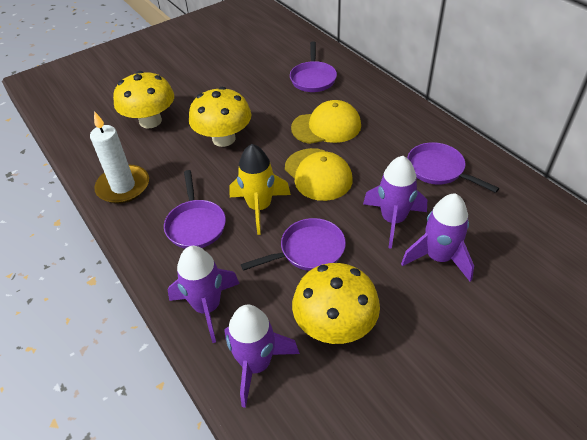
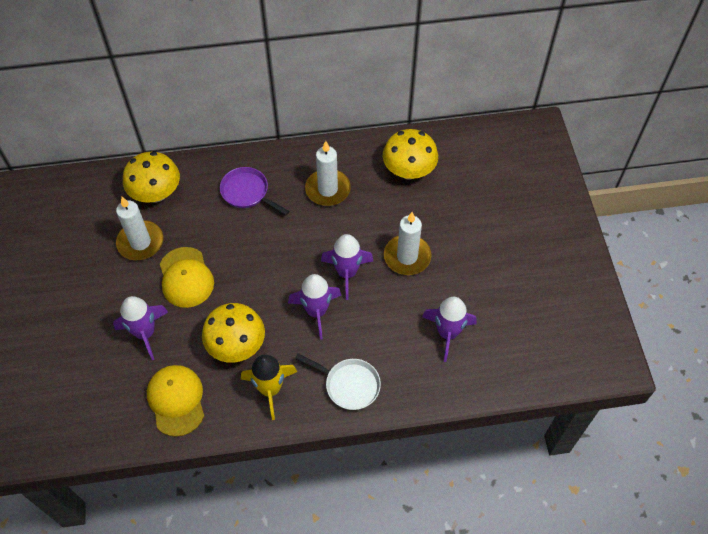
purple pan: [164,170,226,249] [241,218,346,271] [290,41,337,92] [407,142,499,193] = 4 -> [220,167,289,215] = 1
white candle: [90,111,149,204] = 1 -> [116,197,164,260] [305,141,351,206] [384,212,431,275] = 3
white pan: none = 0 -> [295,353,381,410] = 1

